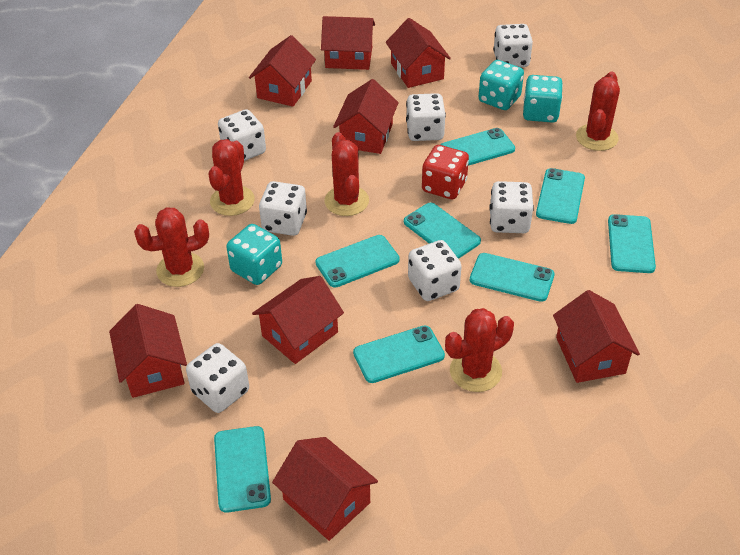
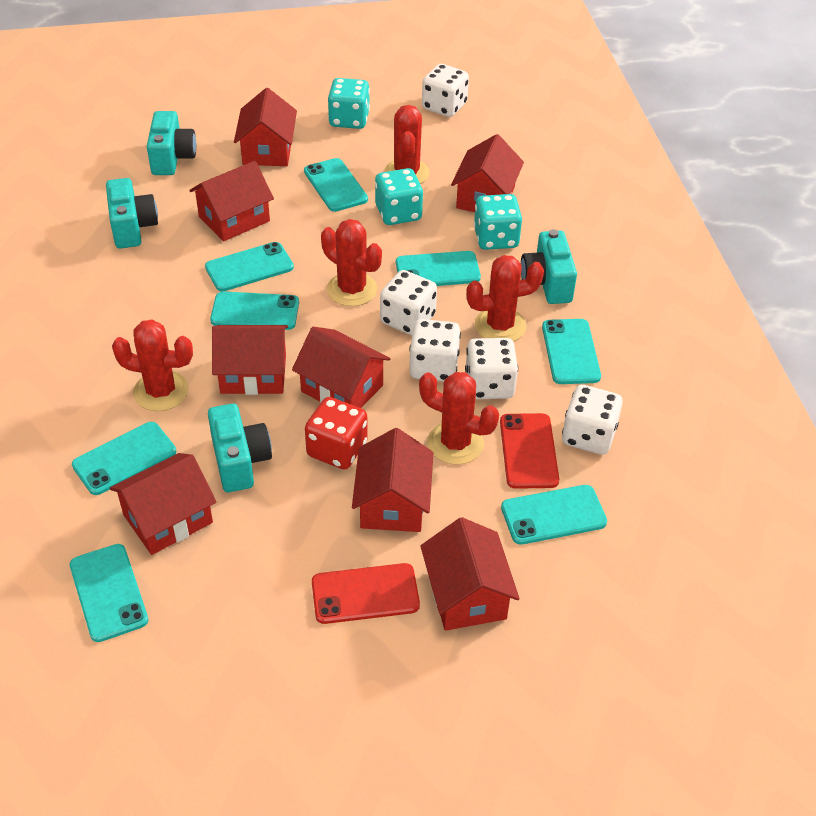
red phone: none = 0 -> [312,563,420,624] [500,413,559,489] = 2
turquoise camera: none = 0 -> [106,178,158,249] [147,111,196,175] [208,403,272,492] [521,229,577,304] = 4
white dice: [186,343,249,413] [218,109,266,161] [259,181,307,236] [406,93,446,141] [408,240,462,301] [489,181,534,233] [493,24,533,67] = 7 -> [380,270,437,335] [409,319,461,382] [422,64,469,117] [465,338,518,399] [562,385,623,455] = 5

